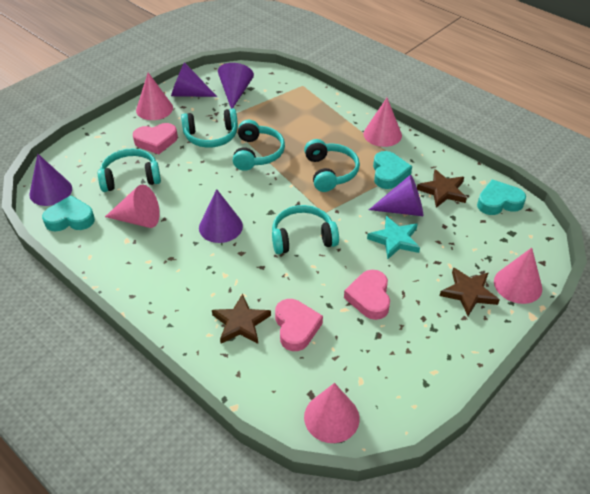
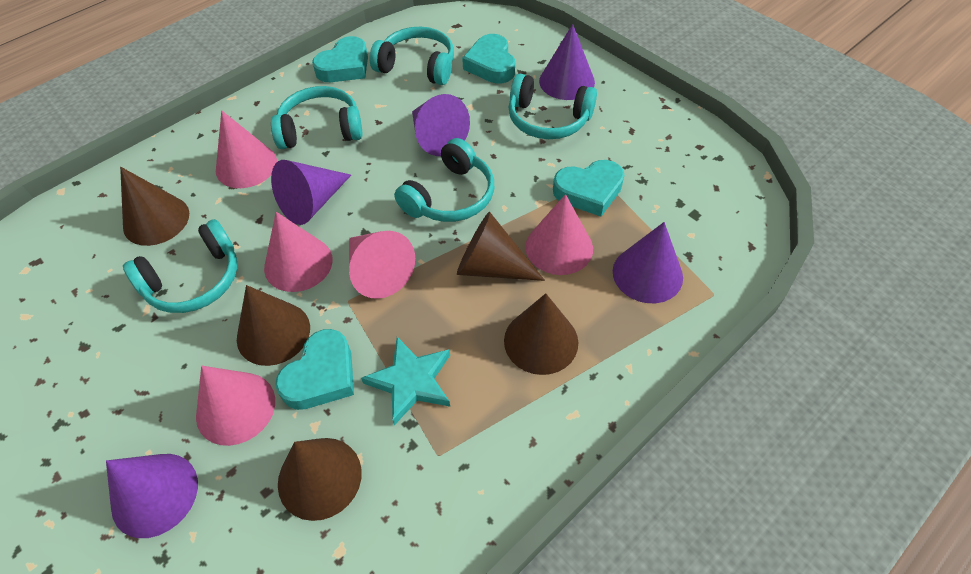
brown cone: none = 0 -> [120,167,189,246] [237,285,310,366] [278,438,362,521] [457,212,545,281] [504,293,578,375] = 5
brown star: [212,294,271,344] [417,169,467,208] [440,267,500,316] = 3 -> none = 0
pink heart: [133,123,178,154] [275,299,323,351] [344,270,390,320] = 3 -> none = 0
turquoise heart: [42,195,95,231] [373,151,412,189] [477,180,526,215] = 3 -> [275,329,354,410] [312,36,368,82] [462,34,515,84] [553,160,624,217] = 4

